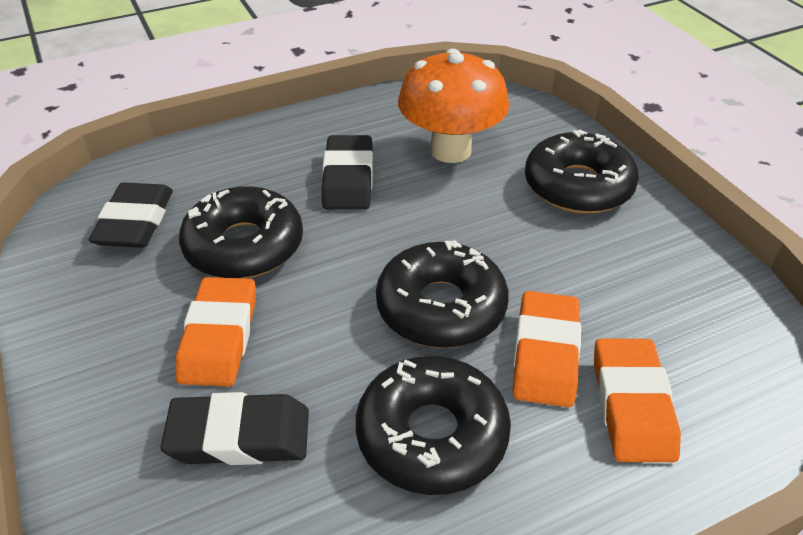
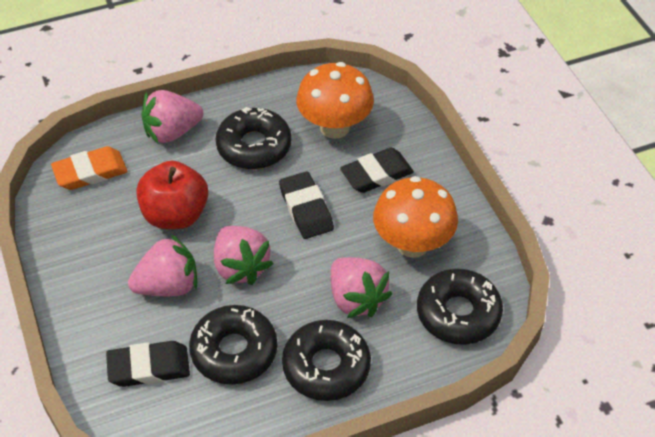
orange eraser: [175,277,256,386] [513,291,581,407] [594,338,681,462] = 3 -> [51,146,128,190] = 1
orange mushroom: [398,49,509,163] = 1 -> [296,62,374,139] [373,176,458,258] = 2
pink strawberry: none = 0 -> [128,235,197,296] [141,90,203,143] [214,226,274,285] [331,257,392,318] = 4
red apple: none = 0 -> [136,161,208,229] = 1

